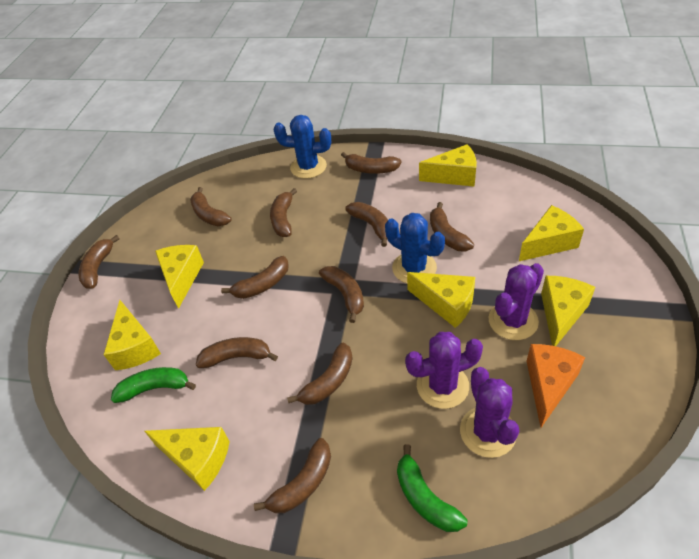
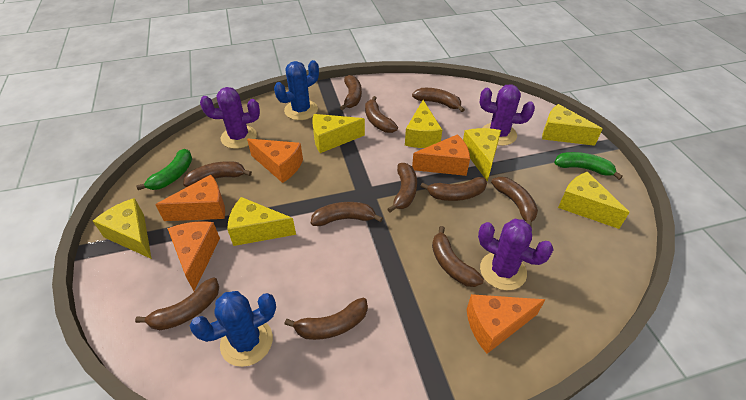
orange cheese: [527,344,585,428] = 1 -> [155,175,225,221] [167,221,220,291] [247,139,303,183] [412,134,470,176] [467,294,546,354] = 5

